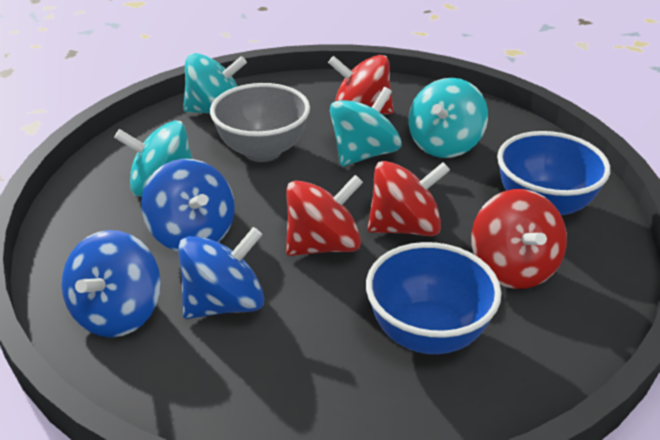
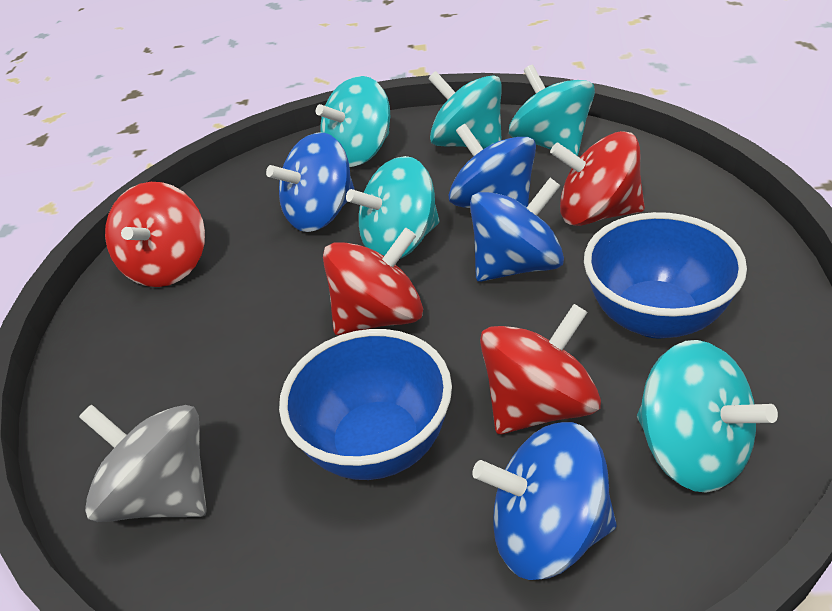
blue spinning top: [61,230,161,337] [141,159,235,252] [179,227,265,319] = 3 -> [266,132,355,232] [448,124,536,208] [470,178,564,282] [472,422,617,580] = 4
grey bowl: [210,83,310,162] = 1 -> none = 0
grey spinning top: none = 0 -> [79,405,207,522] = 1
turquoise spinning top: [114,120,193,197] [183,53,247,113] [330,87,402,167] [409,78,488,158] = 4 -> [316,76,390,167] [346,156,439,259] [428,71,502,149] [509,65,595,156] [637,340,778,493] = 5

